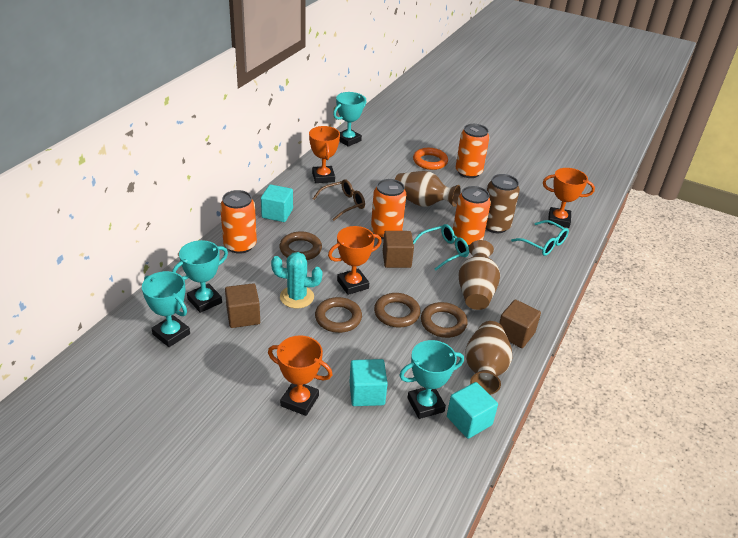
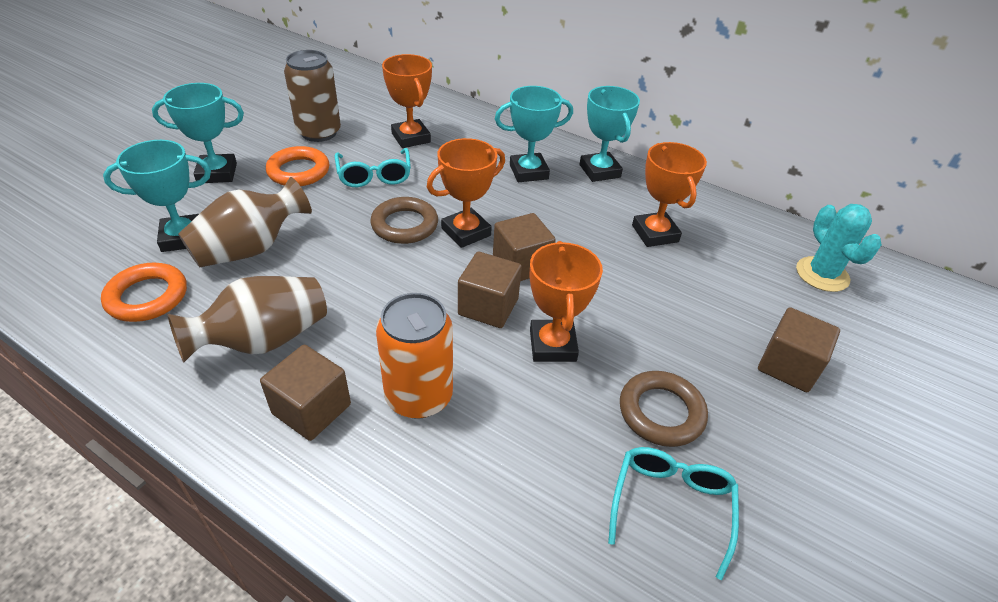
brown cube: [225,283,260,328] [383,231,414,268] [499,299,541,348] = 3 -> [260,344,351,441] [458,251,522,328] [493,213,556,281] [758,307,840,393] = 4
brown glasses: [313,179,365,221] = 1 -> none = 0
brown ring: [279,231,322,260] [315,297,362,333] [374,293,420,328] [421,302,468,338] = 4 -> [370,197,438,244] [620,371,708,447] = 2
brown vase: [395,171,461,207] [458,240,500,310] [465,321,512,395] = 3 -> [167,276,327,362] [178,177,312,267] = 2
orange can: [220,190,257,254] [371,179,406,239] [453,186,491,247] [456,124,490,178] = 4 -> [376,293,453,419] = 1
orange ring: [413,148,448,170] = 1 -> [101,263,187,322] [266,146,329,186] = 2
turquoise cube: [261,184,293,222] [349,359,388,406] [447,382,498,439] = 3 -> none = 0

